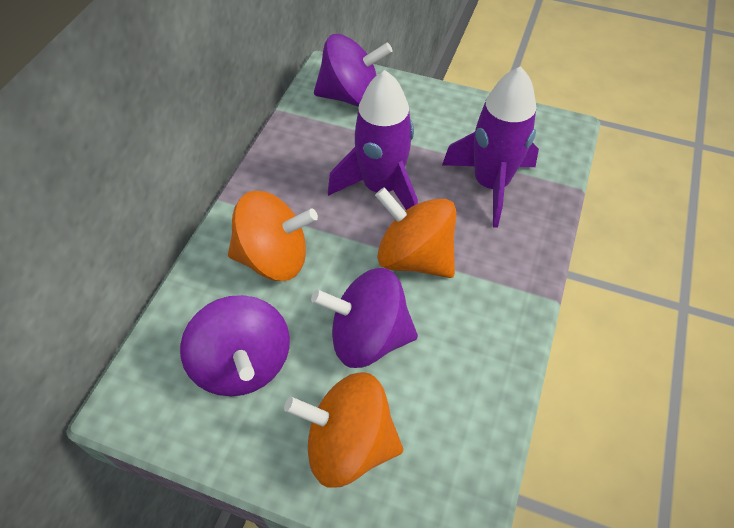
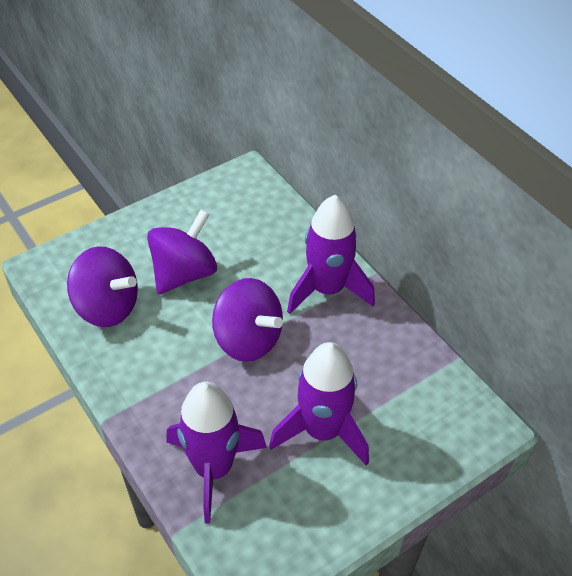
orange spinning top: [228,191,318,281] [284,372,403,488] [375,187,456,278] = 3 -> none = 0
purple rocket: [328,70,418,210] [442,66,539,228] = 2 -> [166,382,267,524] [269,342,369,465] [287,195,375,314] = 3

